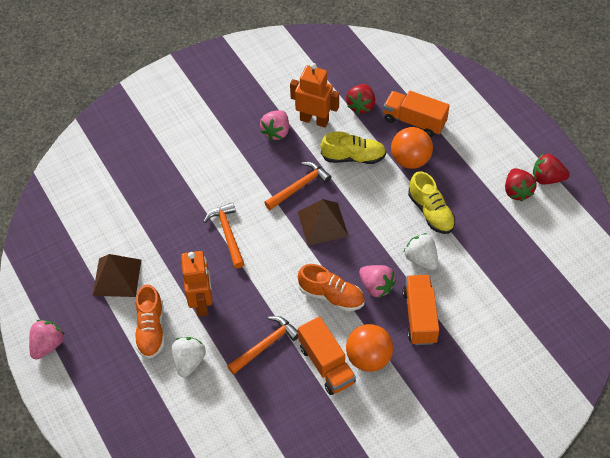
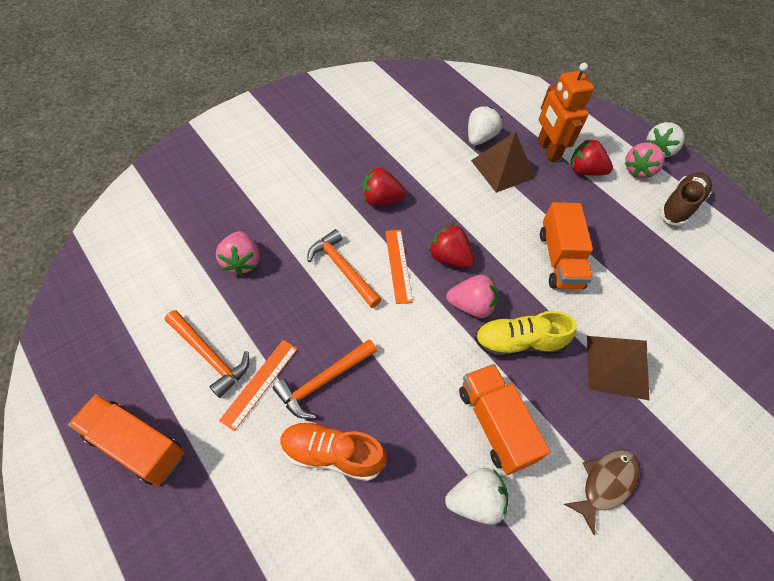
brown fish: none = 0 -> [564,450,640,535] = 1
brown shoe: none = 0 -> [659,172,712,226] = 1
orange ball: [346,324,393,372] [391,127,433,169] = 2 -> none = 0
orange robot: [181,251,212,317] [290,63,339,128] = 2 -> [538,63,594,161] = 1
orange ruler: none = 0 -> [219,340,298,431] [385,230,413,304] = 2
orange shoe: [135,284,165,359] [298,264,365,311] = 2 -> [280,421,387,481] = 1
white strawberry: [171,337,206,378] [404,233,438,270] = 2 -> [445,467,508,525] [468,106,502,145] [646,122,685,158] = 3
yellow shoe: [320,131,386,164] [408,171,455,234] = 2 -> [475,311,577,357] = 1

